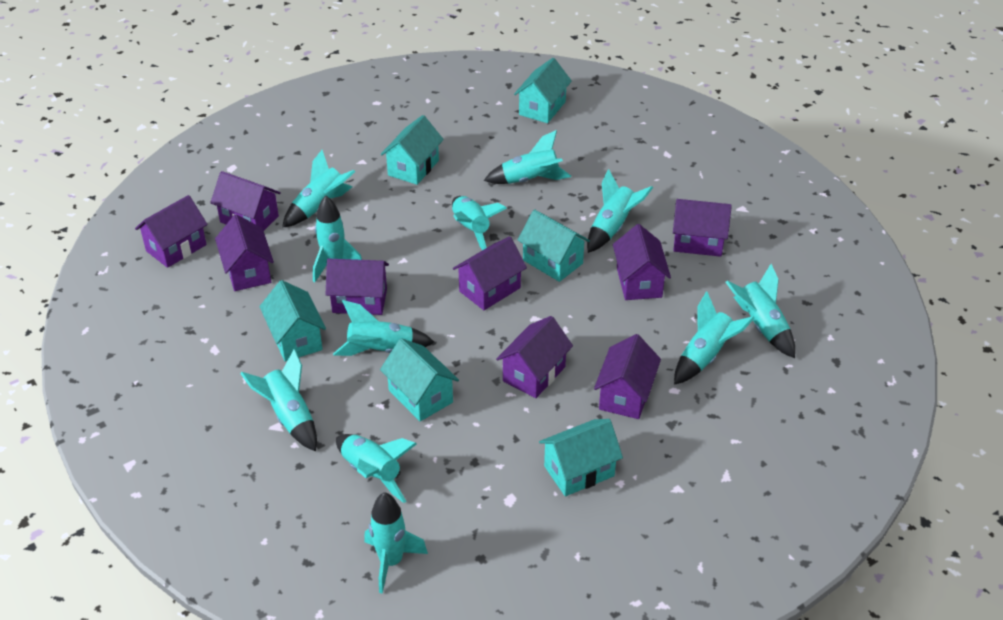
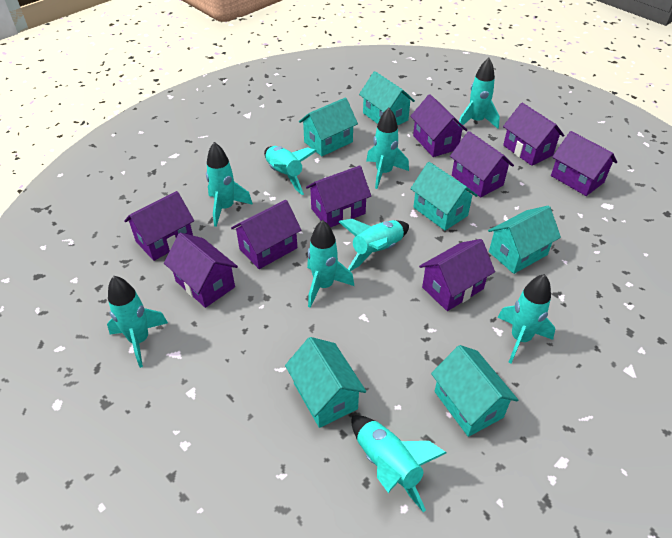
turquoise rocket: [240,349,317,451] [282,150,355,228] [313,196,362,282] [333,300,434,356] [336,434,417,503] [364,492,428,594] [452,196,507,250] [484,130,571,184] [587,169,653,253] [674,292,755,385] [726,264,795,358] = 11 -> [107,276,168,368] [206,142,253,227] [264,146,316,195] [307,220,354,308] [339,219,409,271] [352,415,447,512] [366,107,409,189] [458,58,500,129] [497,274,555,363] = 9

